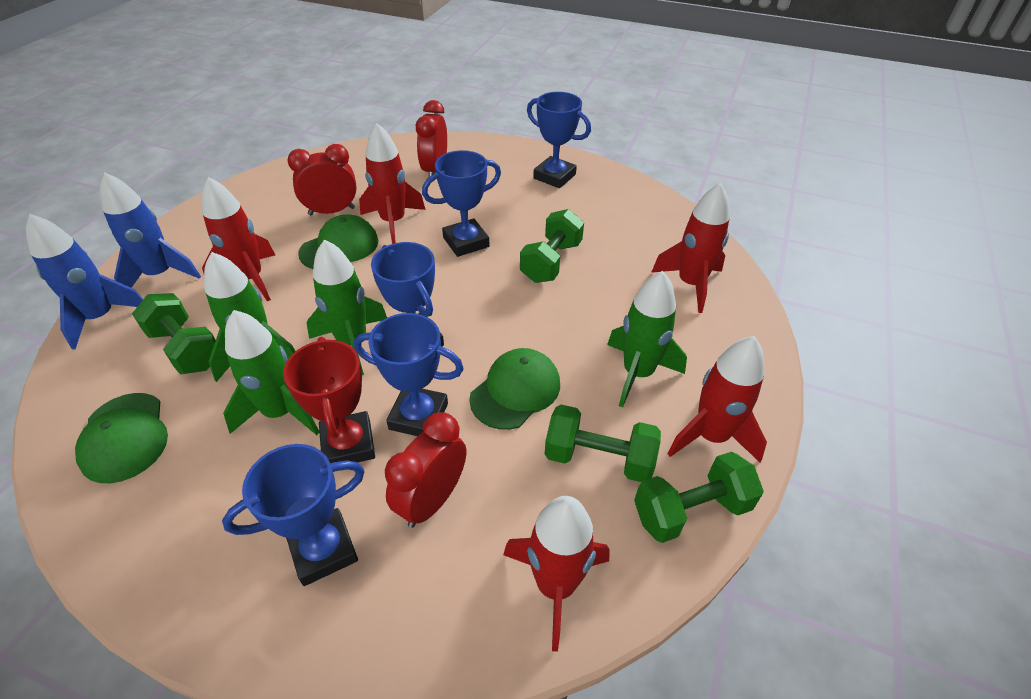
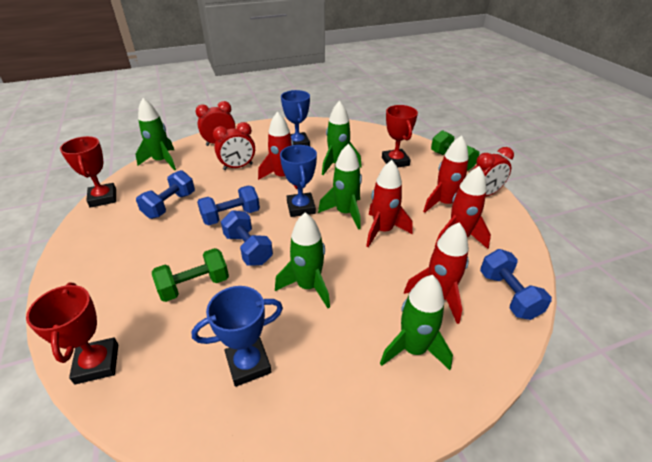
blue dumbbell: none = 0 -> [136,170,195,219] [197,186,260,225] [221,210,273,265] [480,249,552,320] = 4
blue rocket: [26,214,143,350] [100,172,201,288] = 2 -> none = 0
blue trophy: [222,444,365,586] [354,313,464,436] [371,242,444,346] [422,150,501,257] [527,92,591,188] = 5 -> [191,286,283,387] [280,145,317,217] [281,90,310,146] = 3
green cap: [75,393,168,483] [298,214,378,269] [469,348,560,430] = 3 -> none = 0
green dumbbell: [132,293,216,375] [520,209,584,283] [545,405,661,482] [634,452,764,543] = 4 -> [152,248,229,302] [431,130,480,171] = 2
green rocket: [204,252,296,382] [223,310,319,435] [306,239,387,375] [607,271,687,408] = 4 -> [136,98,176,171] [275,212,330,308] [318,144,362,230] [322,100,362,175] [380,275,453,370] = 5
red trophy: [283,337,375,463] = 1 -> [26,283,118,385] [60,136,116,208] [382,105,418,167] = 3

